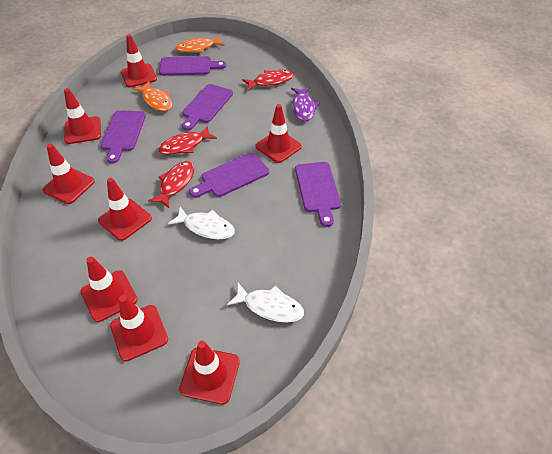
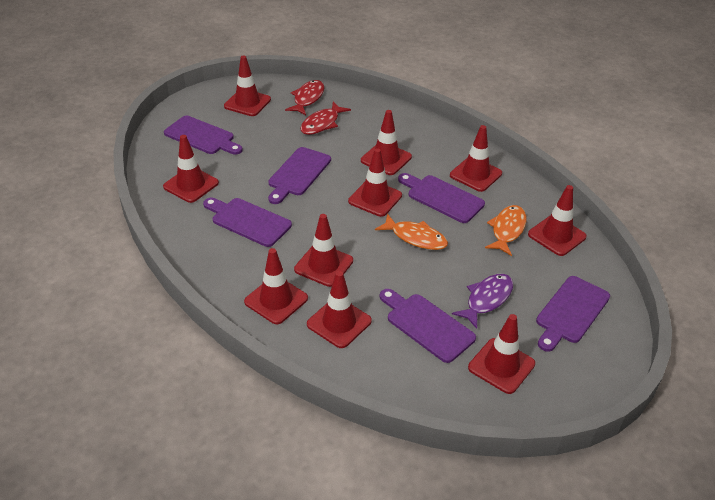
purple cutting board: [101,110,146,164] [159,56,226,76] [182,84,233,131] [189,153,269,198] [295,162,341,227] = 5 -> [164,116,243,155] [203,198,292,247] [268,147,331,204] [380,289,476,363] [398,173,485,223] [536,276,610,352] = 6
red fish: [148,161,194,208] [158,126,217,155] [242,70,293,91] = 3 -> [285,80,324,115] [300,102,351,135] = 2
red traffic cone: [43,144,95,204] [64,88,101,144] [80,257,138,322] [98,178,152,241] [110,295,168,361] [121,34,157,87] [179,341,240,404] [255,104,302,163] = 8 -> [163,135,219,203] [224,55,271,116] [244,248,308,324] [294,214,353,287] [307,271,372,348] [348,148,402,217] [361,110,412,175] [450,125,502,192] [468,314,535,394] [528,185,587,256] = 10
white fish: [168,207,235,239] [227,283,304,323] = 2 -> none = 0

